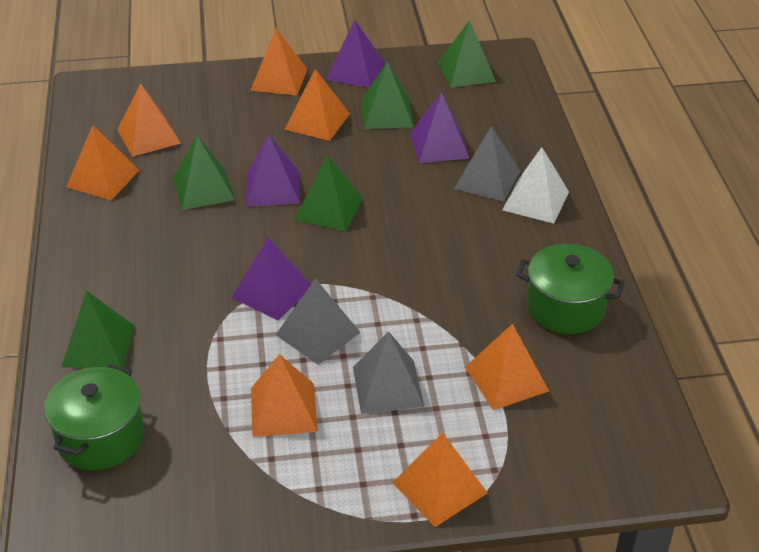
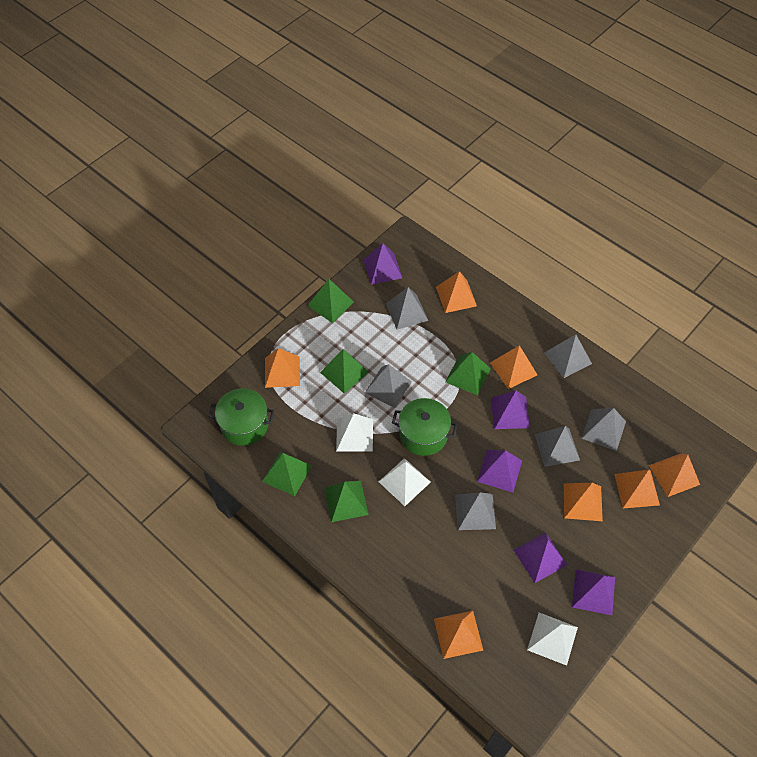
grey pyramid: [276,278,361,365] [353,331,424,414] [454,126,520,202] = 3 -> [365,364,412,408] [386,287,428,330] [455,493,496,530] [535,426,580,467] [544,334,592,378] [581,408,626,451] = 6
purple pyramid: [232,238,311,321] [246,135,300,206] [326,20,385,88] [410,92,469,163] = 4 -> [363,243,402,285] [477,450,522,493] [491,391,530,429] [514,533,567,583] [572,570,615,615] = 5
white pyramid: [502,147,569,224] = 1 -> [336,413,373,452] [379,458,431,506] [527,613,578,666] = 3

